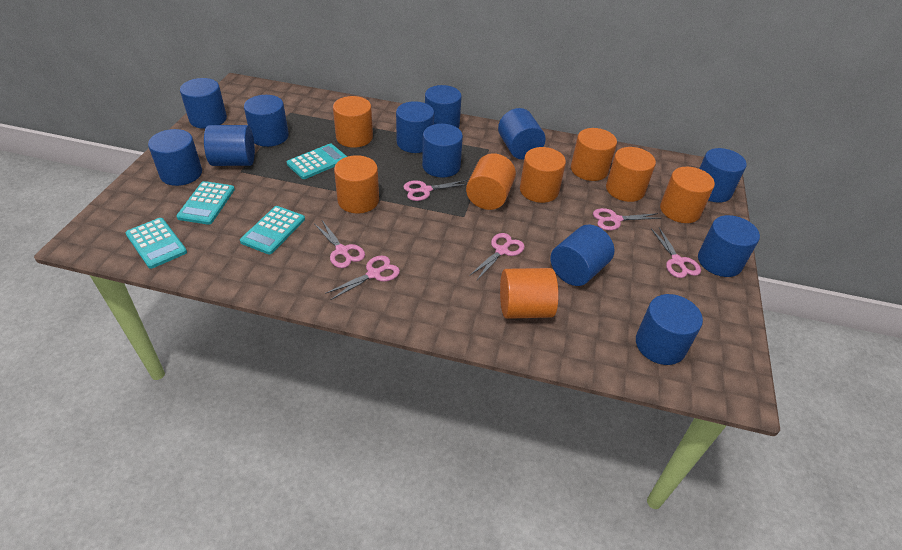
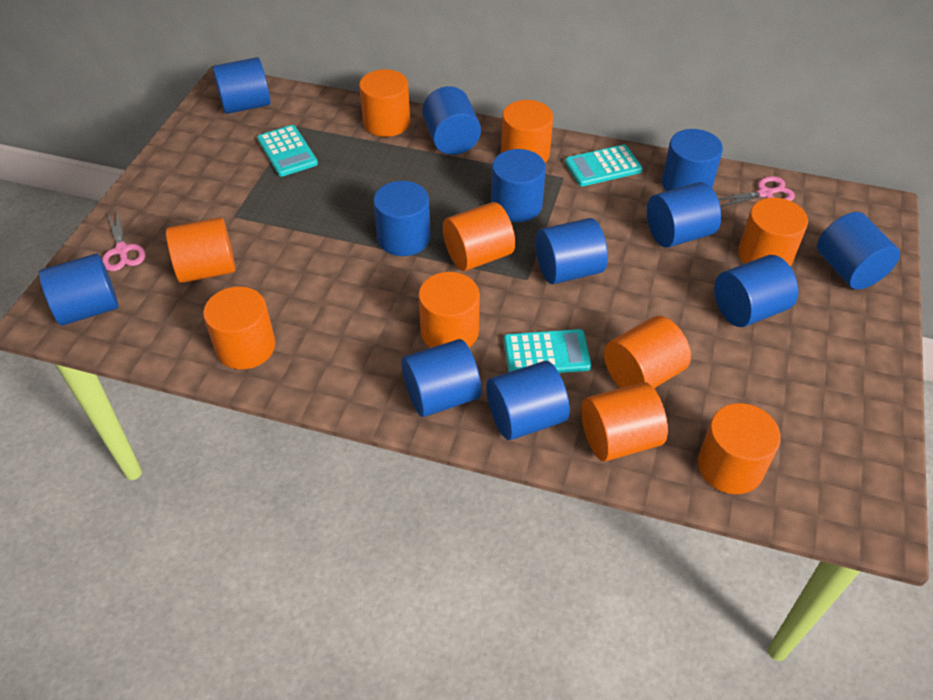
orange cylinder: [333,96,373,148] [334,155,379,214] [466,153,516,210] [500,268,559,319] [520,147,566,203] [571,128,617,181] [606,147,656,202] [660,167,715,223] = 8 -> [166,217,235,283] [203,286,275,370] [359,69,410,137] [418,272,480,348] [443,202,515,271] [501,100,553,163] [581,382,668,462] [604,316,691,388] [698,403,781,494] [738,198,808,267] = 10
pink scissors: [315,221,365,268] [325,256,400,300] [403,180,467,201] [469,233,525,280] [593,208,661,230] [651,227,701,278] = 6 -> [102,209,145,271] [718,176,795,207] = 2
turquoise calculator: [125,218,187,269] [176,181,235,225] [240,206,305,254] [287,143,347,179] = 4 -> [257,125,318,177] [504,329,591,373] [565,145,642,186] = 3

